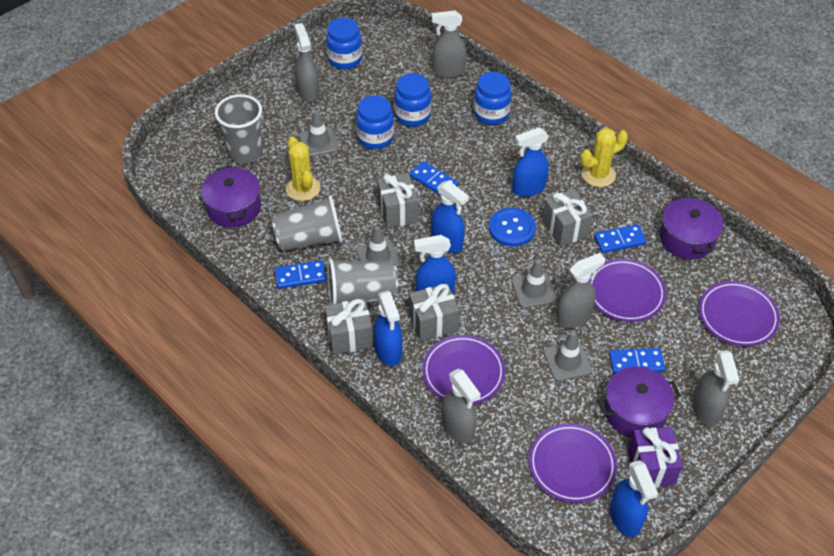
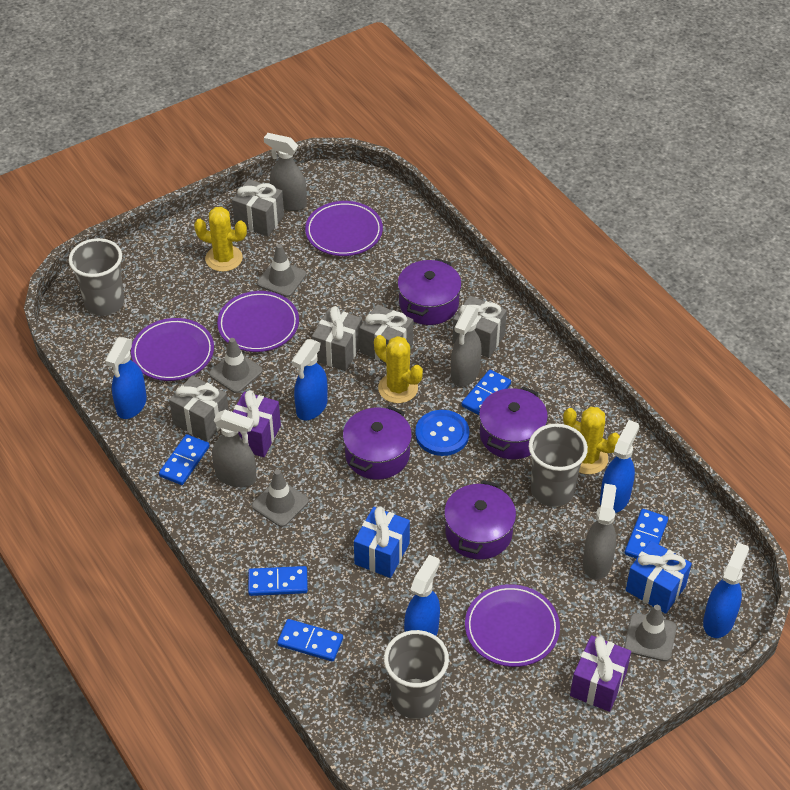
blue domino: [275,260,326,289] [409,161,458,196] [594,224,647,253] [609,348,665,374] = 4 -> [159,434,209,485] [248,566,308,596] [277,619,343,662] [461,370,511,415] [625,509,668,559] = 5
blue gift: none = 0 -> [354,507,410,578] [626,540,692,614] = 2
blue jar: [326,18,362,69] [356,95,394,149] [394,73,431,127] [474,72,512,125] = 4 -> none = 0
grey gift: [325,299,373,355] [377,173,418,228] [409,283,459,341] [542,189,593,247] = 4 -> [169,376,229,442] [232,179,284,237] [312,306,362,371] [359,304,413,363] [452,296,507,358] = 5
grey spray bottle: [294,23,320,102] [432,11,467,78] [442,369,481,444] [556,253,605,329] [692,350,739,426] = 5 -> [212,410,257,487] [264,133,307,211] [451,306,481,387] [583,484,616,580] = 4
purple gift: [628,427,683,487] = 1 -> [233,390,281,457] [570,635,631,712] = 2
purple pot: [201,165,261,228] [597,366,681,437] [660,195,723,260] = 3 -> [343,406,412,479] [398,258,462,325] [444,480,516,559] [479,386,548,459] = 4
yellow cactus: [286,136,320,201] [580,128,628,187] = 2 -> [194,207,247,272] [374,335,423,403] [563,407,620,474] = 3

